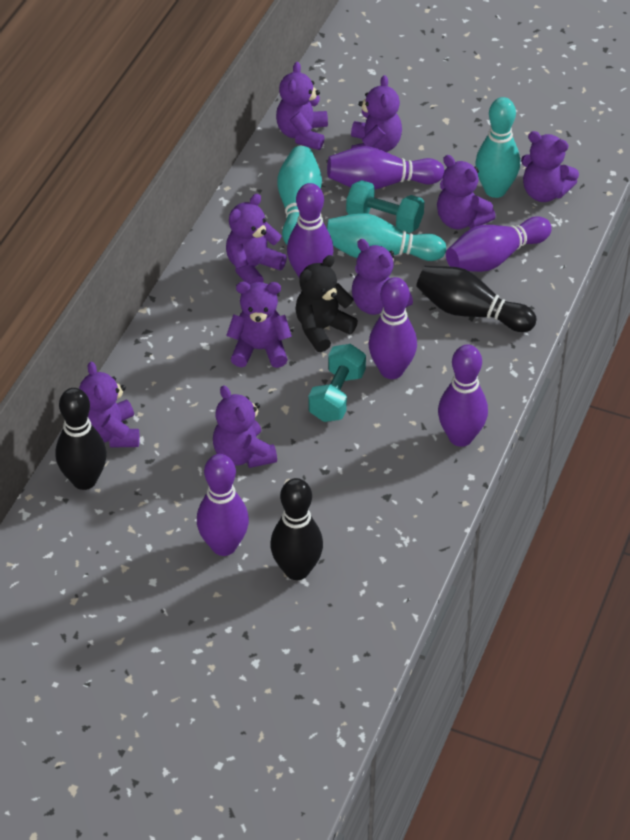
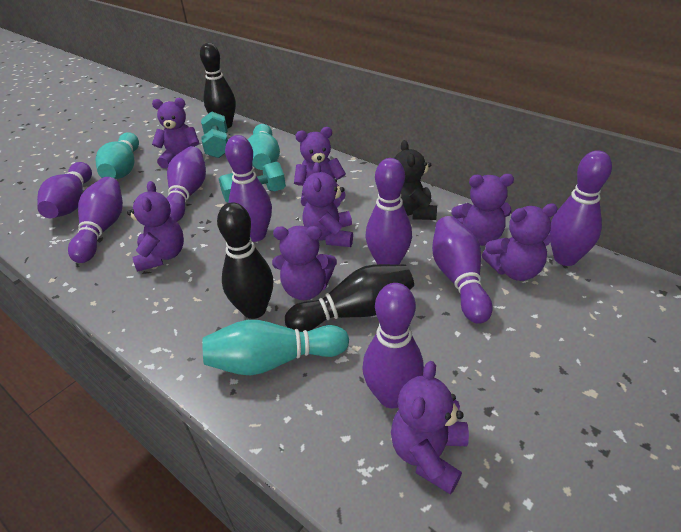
purple bowling pin: [197,454,249,556] [287,183,333,277] [327,146,444,190] [369,277,417,379] [438,344,488,447] [446,216,552,272] = 6 -> [37,162,92,218] [68,177,123,263] [166,146,206,221] [225,135,272,242] [362,283,424,408] [365,158,412,264] [432,216,492,324] [549,150,612,266] = 8
purple teddy bear: [79,362,140,448] [213,386,277,468] [226,194,287,284] [226,282,292,368] [276,62,328,150] [351,75,402,152] [352,239,413,315] [437,155,496,229] [521,131,579,202] = 9 -> [127,181,184,272] [152,98,199,168] [272,226,337,300] [294,127,346,207] [302,162,353,247] [391,361,469,495] [452,174,514,246] [482,203,558,281] = 8

